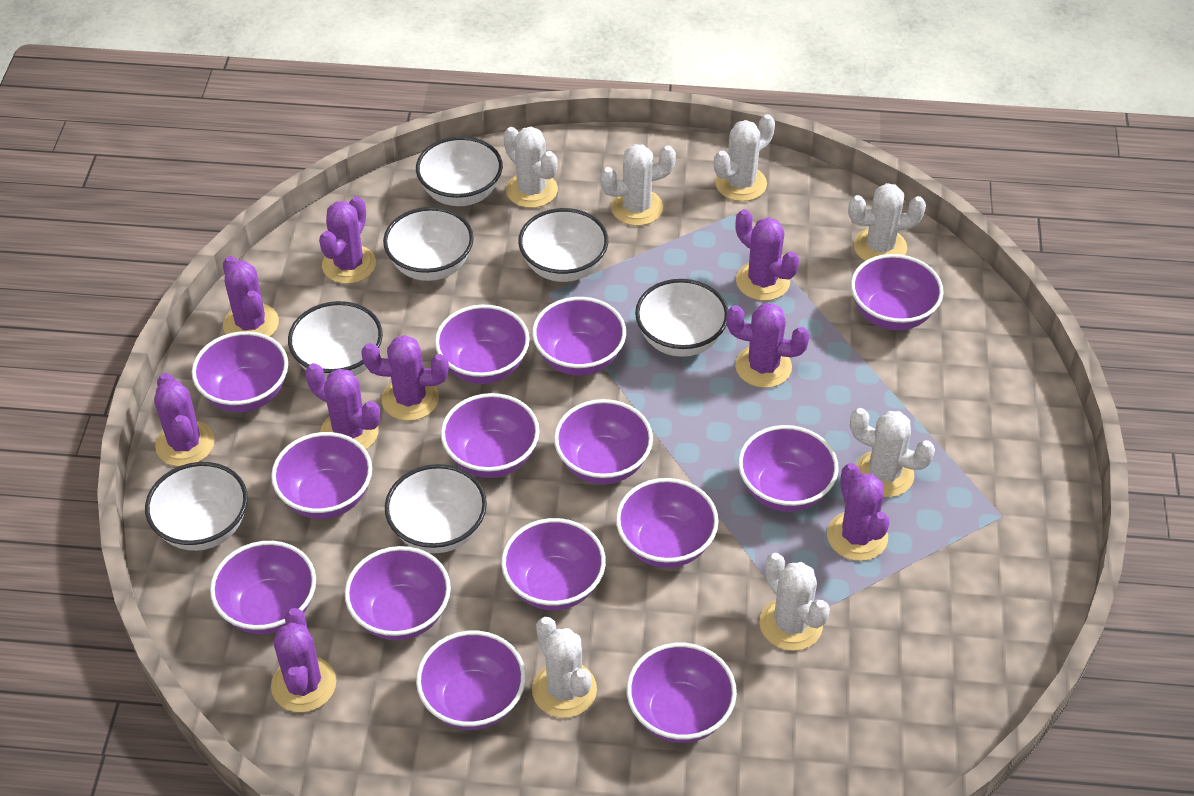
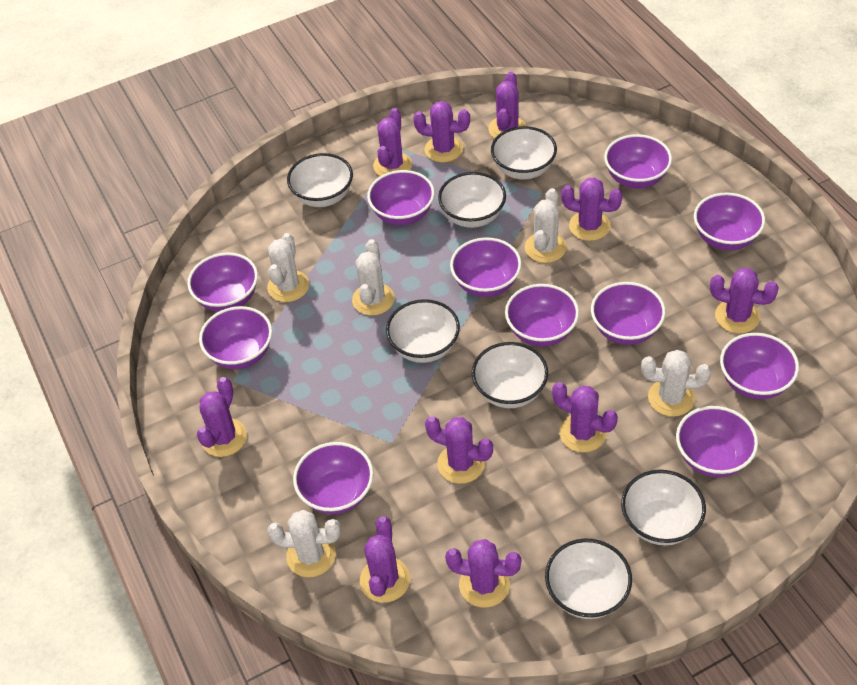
purple bowl: [192,331,288,412] [210,541,316,634] [271,432,372,519] [345,546,451,640] [416,630,526,730] [435,305,530,384] [441,393,540,478] [501,518,606,610] [532,297,626,376] [554,399,653,484] [616,478,719,568] [627,643,737,743] [738,425,839,512] [851,254,944,330] = 14 -> [187,252,258,312] [199,306,272,369] [293,442,373,514] [367,170,435,225] [450,237,522,297] [505,284,579,347] [591,282,666,345] [604,134,672,188] [676,406,758,477] [694,192,765,250] [720,333,799,400] = 11
purple cactus: [154,373,215,467] [223,256,279,337] [271,608,336,712] [306,363,380,449] [319,196,376,284] [361,335,449,421] [726,303,810,388] [736,209,799,301] [827,463,889,561] = 9 -> [197,377,247,457] [360,516,410,603] [373,108,412,176] [413,101,470,162] [425,416,493,484] [445,539,521,608] [488,72,526,138] [552,382,618,452] [561,177,623,241] [710,268,779,334] = 10
white cactus: [503,127,558,208] [532,617,597,718] [600,144,676,226] [714,114,775,201] [759,553,830,651] [848,183,926,261] [850,408,935,497] = 7 -> [267,233,309,302] [267,510,341,577] [352,239,395,316] [525,188,567,263] [641,350,711,417] = 5

